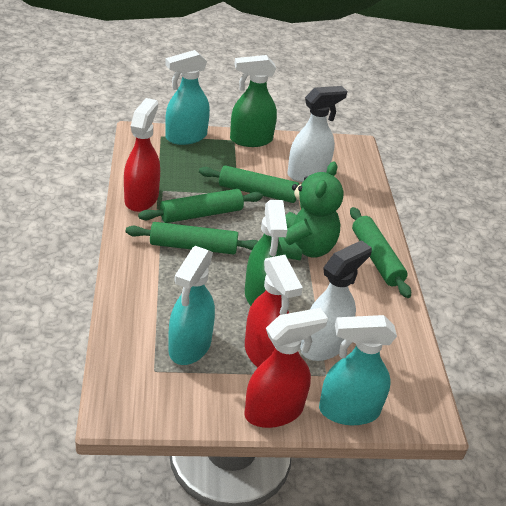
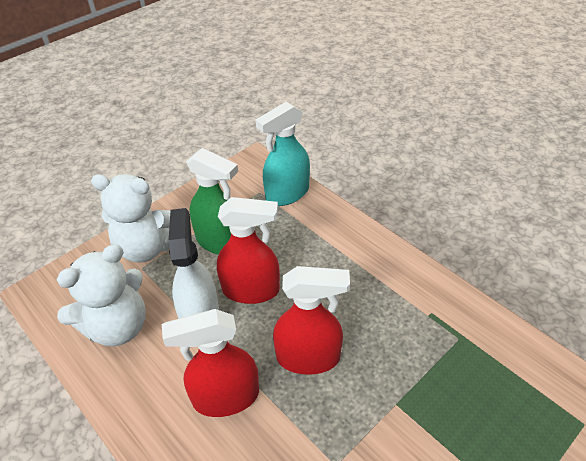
green rolling pin: [126,222,258,255] [138,189,263,223] [199,165,299,203] [350,207,411,298] = 4 -> none = 0
green spray bottle: [230,55,277,147] [245,200,287,306] = 2 -> [186,148,238,255] = 1
green teddy bear: [279,161,343,261] = 1 -> none = 0
turquoise spray bottle: [165,50,210,145] [168,246,215,365] [319,315,397,425] = 3 -> [255,101,310,206] = 1
white spray bottle: [288,86,347,182] [300,240,372,361] = 2 -> [169,208,219,319] = 1
white teddy bear: none = 0 -> [57,244,146,346] [91,174,170,262] = 2

